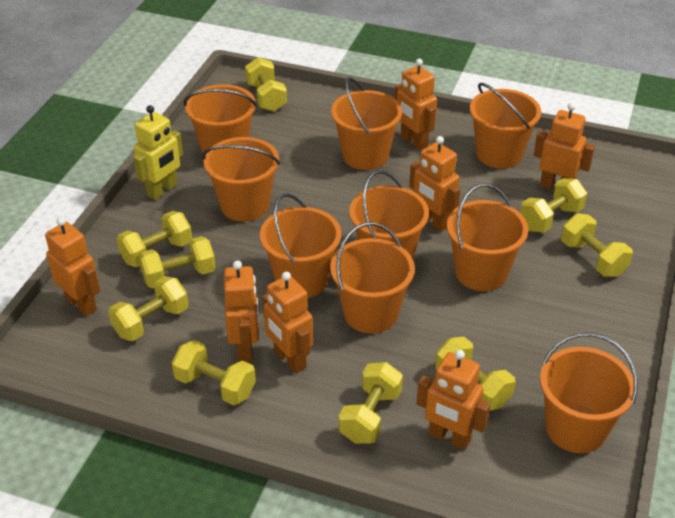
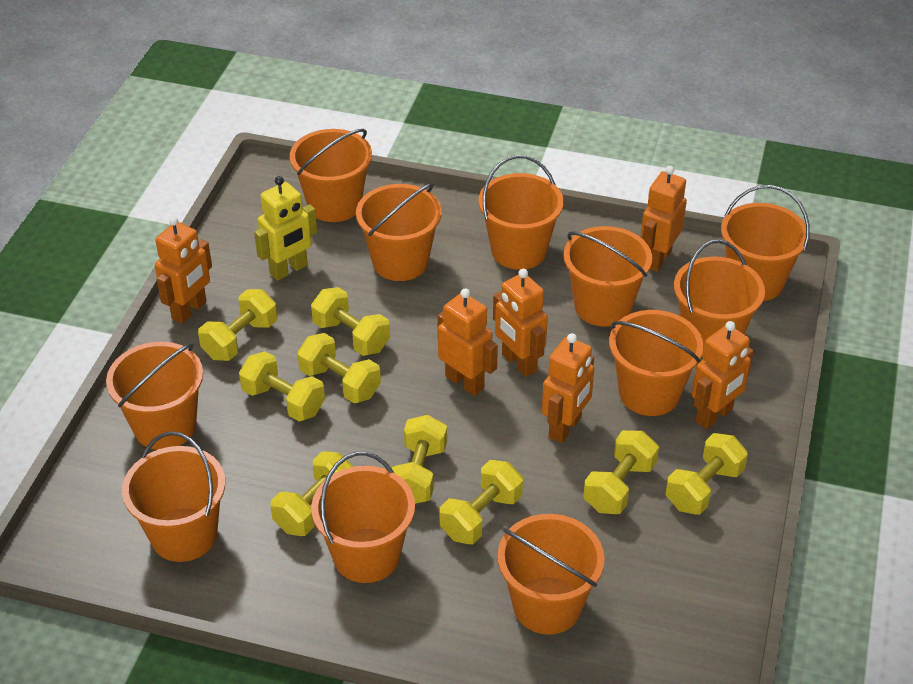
orange bucket: [184,84,257,154] [202,137,280,222] [260,193,341,298] [330,222,415,334] [331,77,402,170] [349,170,429,259] [447,184,528,291] [470,83,541,169] [540,333,638,453] = 9 -> [106,342,203,450] [122,431,225,562] [290,129,372,222] [311,452,415,583] [356,183,442,281] [478,155,564,270] [498,514,605,635] [564,226,652,327] [609,310,704,416] [674,239,765,357] [721,185,810,301] = 11
orange robot: [45,217,100,316] [224,261,259,362] [262,272,313,373] [395,58,437,151] [409,136,460,232] [416,350,490,450] [534,103,595,189] = 7 -> [155,216,212,324] [437,288,498,396] [493,269,548,377] [542,333,594,443] [641,166,687,272] [692,321,754,429] = 6

